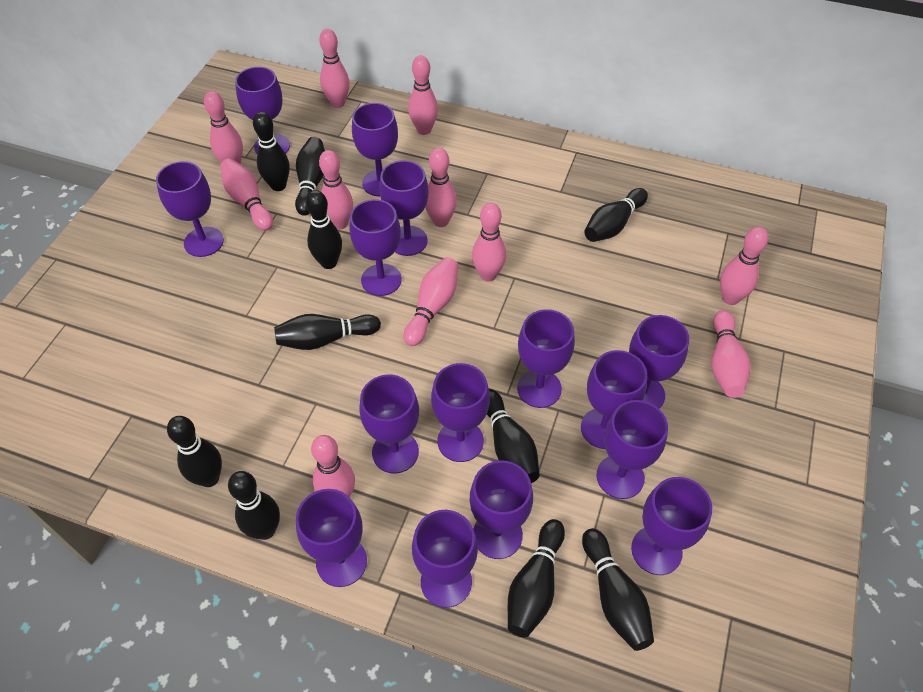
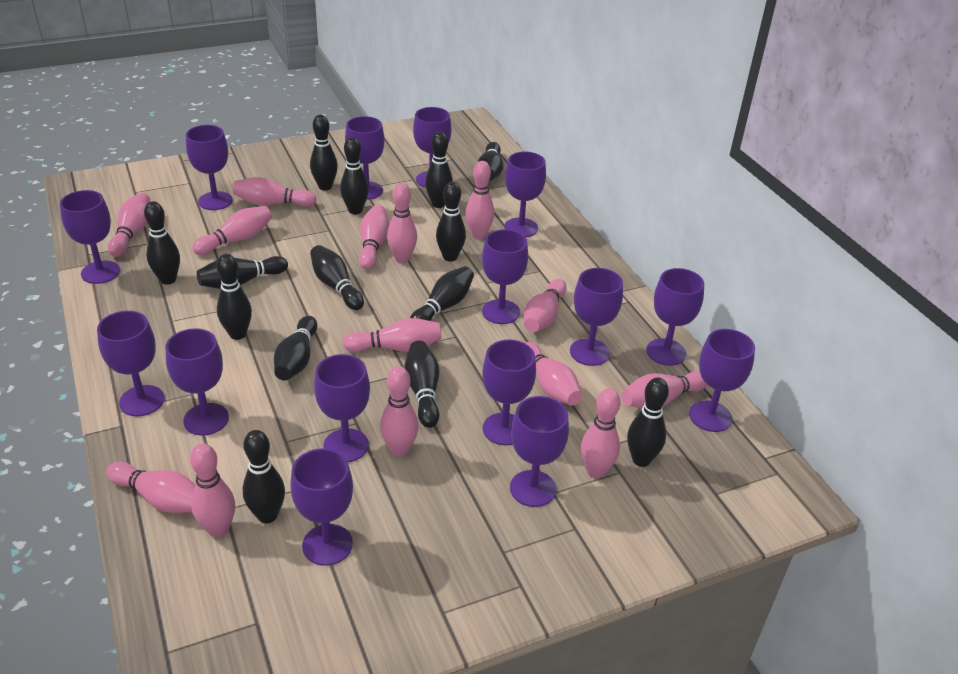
black bowling pin: [167,416,222,487] [228,471,280,540] [253,112,290,191] [274,314,381,350] [295,137,325,216] [306,190,342,269] [487,389,540,483] [508,519,565,638] [582,528,654,651] [584,188,648,242] = 10 -> [144,201,180,285] [197,256,288,289] [217,254,252,340] [242,430,285,523] [274,316,317,381] [310,115,338,191] [310,245,364,310] [340,137,369,214] [404,341,439,428] [410,266,474,321] [425,132,453,208] [436,182,466,262] [478,142,503,181] [627,377,669,467] = 14
pink bowling pin: [204,91,243,164] [220,158,273,231] [311,435,355,497] [319,29,349,108] [319,150,353,230] [404,257,458,346] [408,55,438,135] [425,148,457,227] [472,203,506,282] [712,310,751,398] [720,227,768,305] = 11 -> [106,462,195,513] [108,193,150,257] [190,443,235,538] [192,206,272,255] [233,177,316,207] [343,318,442,352] [359,205,389,270] [380,366,419,457] [387,183,417,263] [465,161,494,239] [524,279,567,332] [524,342,583,406] [581,388,620,479] [622,371,708,408] = 14

